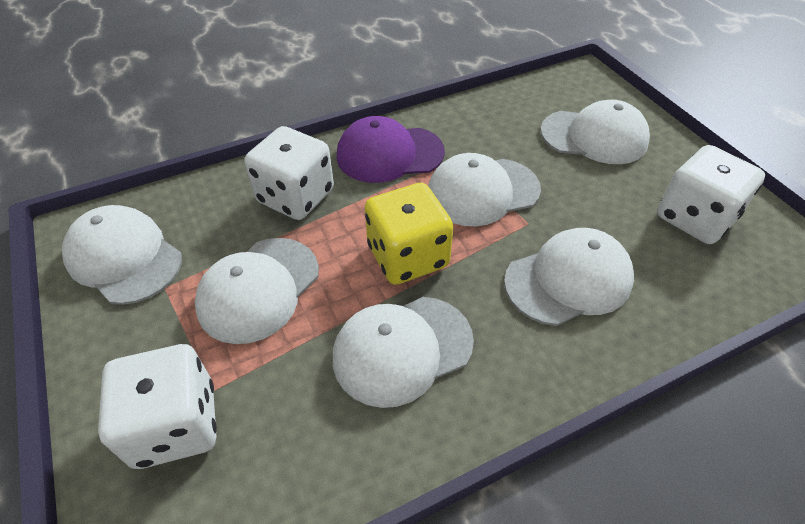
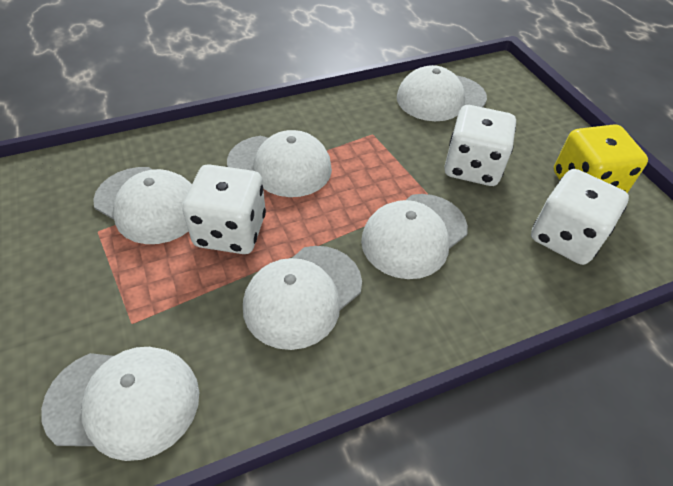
purple cap: [337,116,445,183] = 1 -> none = 0

